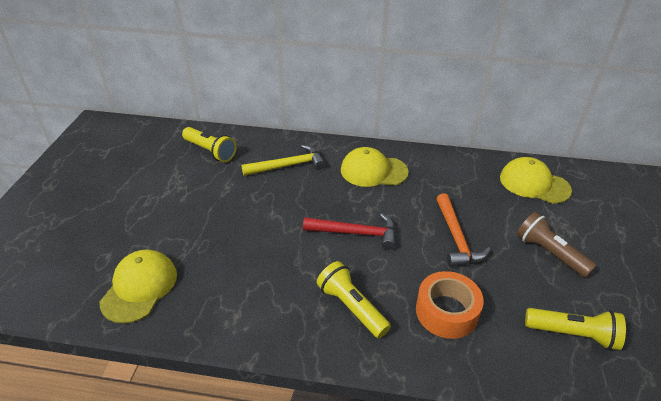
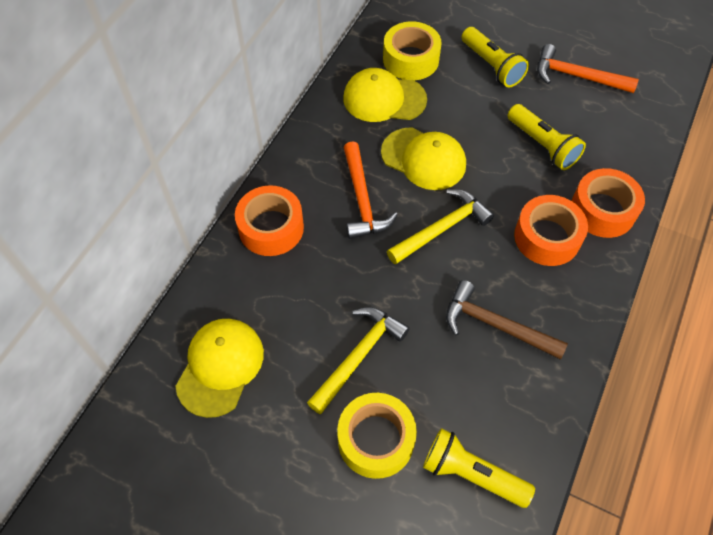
brown flashlight: [517,212,597,278] = 1 -> none = 0
brown hammer: none = 0 -> [446,280,568,359] = 1
orange hammer: [436,193,491,267] = 1 -> [343,141,398,239] [537,44,639,93] = 2
orange tape: [416,271,484,339] = 1 -> [235,186,304,256] [514,195,588,266] [572,168,645,238] = 3
red hammer: [303,213,396,250] = 1 -> none = 0
yellow hammer: [241,145,325,176] = 1 -> [307,307,410,414] [387,189,494,264] = 2
yellow tape: none = 0 -> [337,393,417,479] [383,22,442,80] = 2

